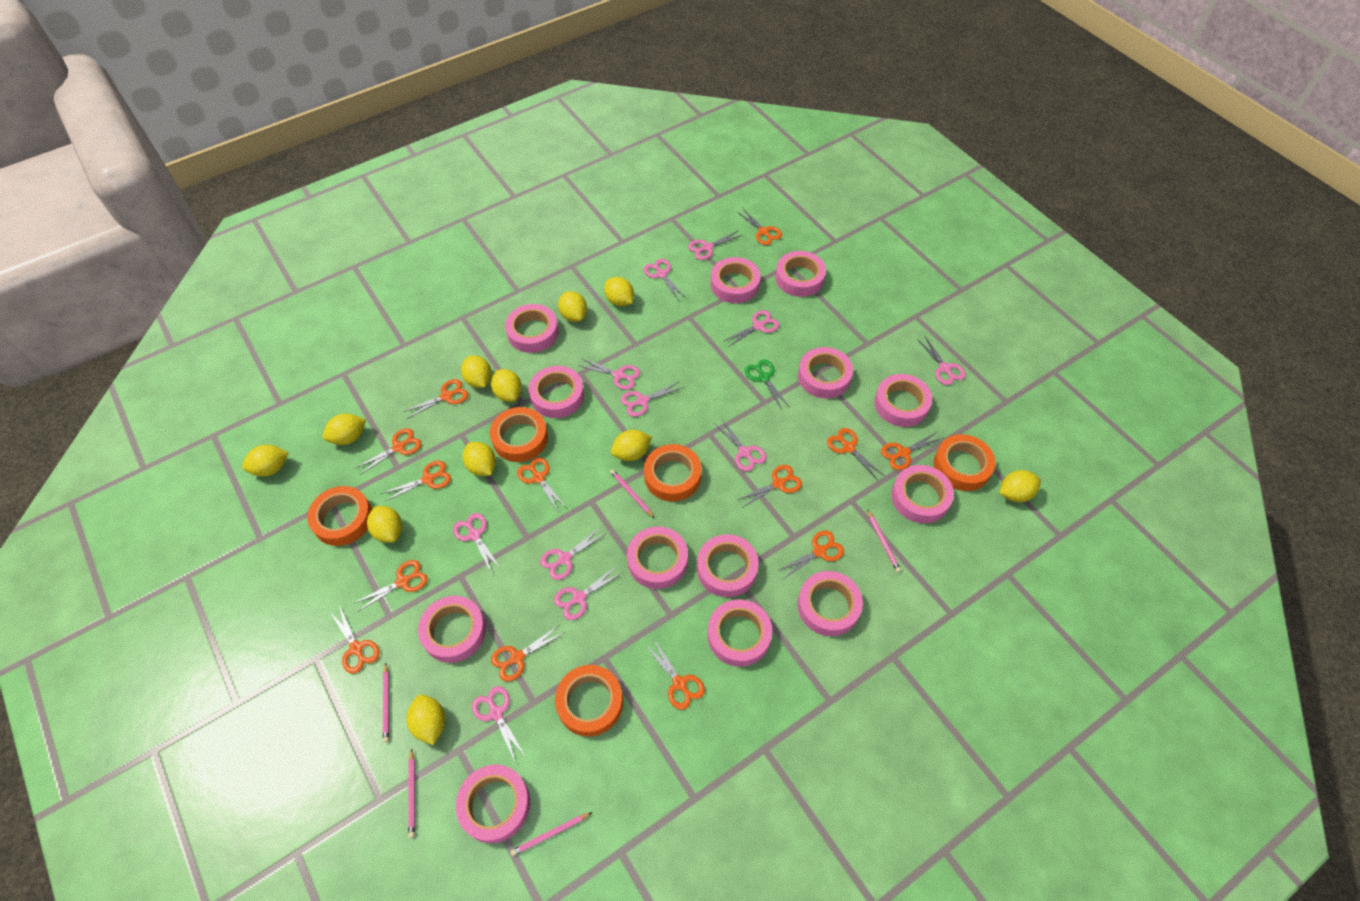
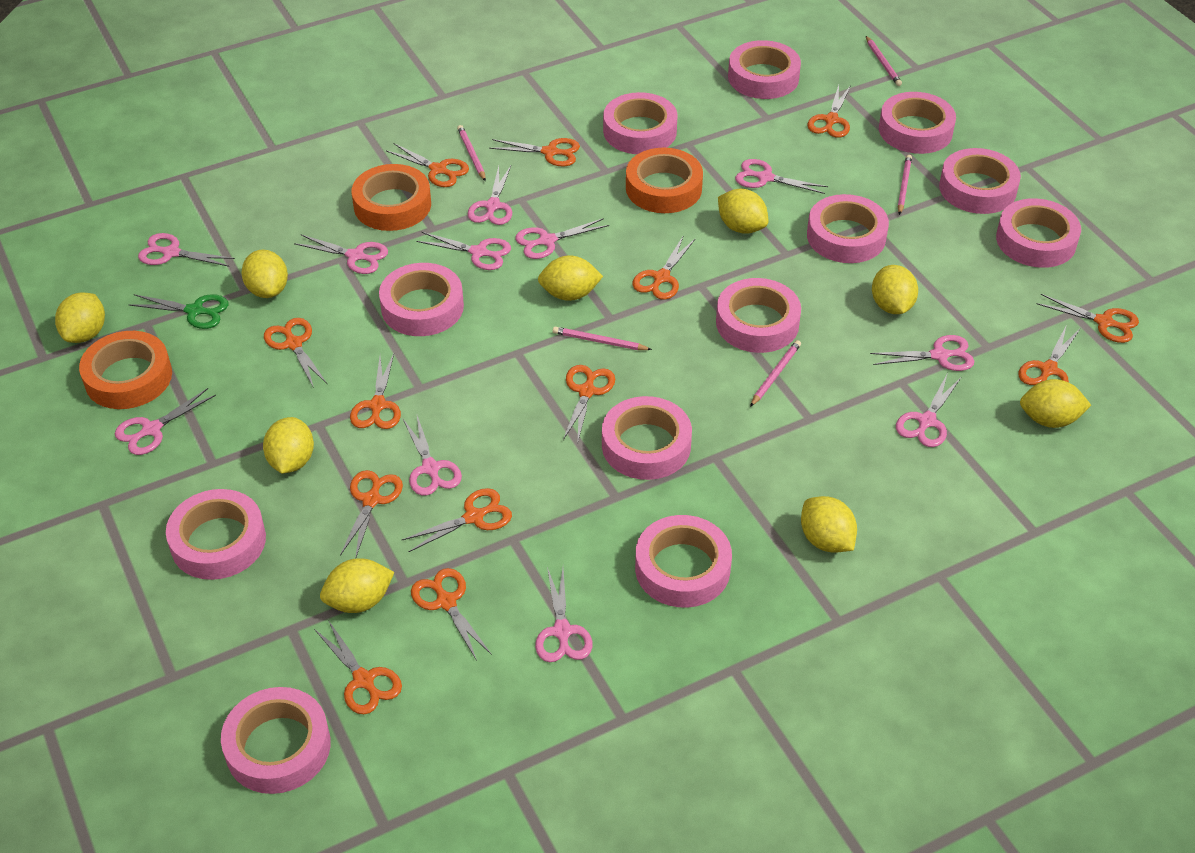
orange tape: [307,486,372,546] [490,407,548,462] [555,665,623,737] [644,444,701,502] [934,434,996,491] = 5 -> [79,331,172,409] [352,164,431,231] [626,148,703,213] = 3
pink tape: [418,596,486,663] [456,765,530,843] [505,304,559,353] [529,366,584,418] [627,526,688,589] [697,534,759,597] [708,599,772,667] [711,257,761,303] [775,251,826,297] [798,347,853,398] [798,571,863,636] [874,374,932,427] [891,465,954,524] = 13 -> [166,489,266,580] [221,687,331,794] [379,263,464,336] [602,396,692,480] [603,92,678,154] [635,515,732,608] [716,278,801,353] [728,40,801,99] [807,194,889,263] [879,92,956,154] [939,148,1021,214] [996,198,1081,268] = 12
yellow lemon: [242,445,289,476] [323,414,366,445] [367,506,402,543] [406,695,445,745] [461,356,492,388] [463,442,496,476] [491,369,522,402] [558,291,587,322] [604,277,634,306] [611,430,652,461] [999,470,1041,502] = 11 -> [55,292,105,343] [242,249,288,298] [263,417,314,474] [320,558,394,613] [538,255,603,301] [718,189,768,234] [801,496,857,553] [872,265,918,314] [1020,379,1091,428] = 9

